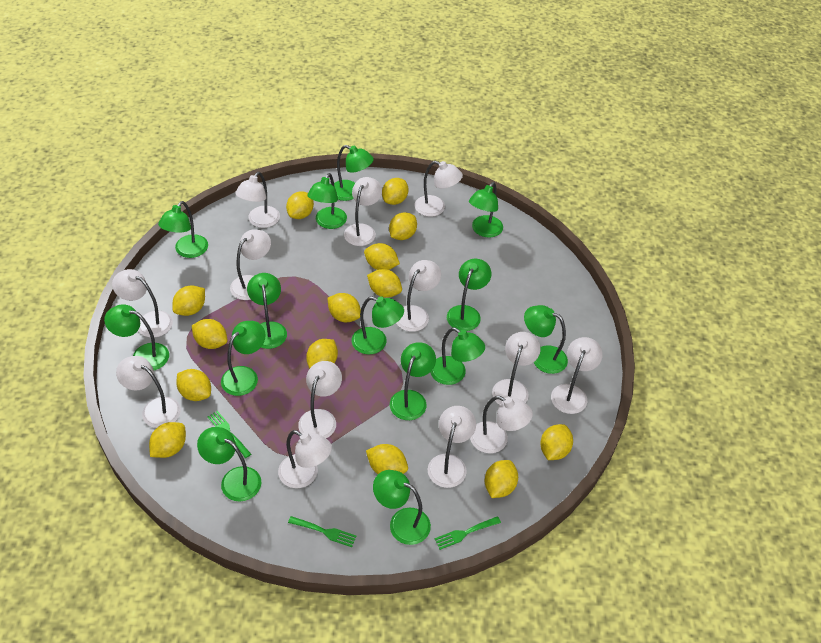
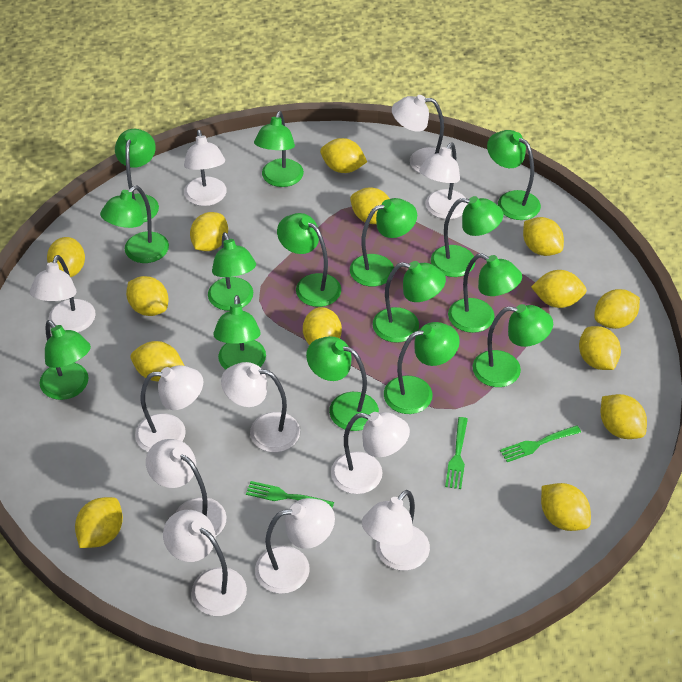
green lamp: [104,305,169,370] [158,201,208,258] [197,427,262,502] [221,321,266,396] [247,273,287,349] [307,173,347,229] [334,145,374,201] [352,296,404,354] [373,470,431,545] [390,342,436,420] [430,327,485,385] [447,259,491,331] [469,182,503,237] [524,305,568,374] = 14 -> [40,320,91,400] [100,186,169,263] [115,129,159,223] [208,232,256,311] [213,295,266,370] [254,111,304,187] [277,213,341,307] [306,336,379,431] [350,198,417,287] [373,261,446,343] [384,322,460,414] [431,196,503,277] [448,253,522,333] [473,304,553,387] [487,130,541,220] = 15
white lamp: [112,269,173,337] [116,356,181,428] [230,229,271,300] [235,172,280,228] [278,430,332,488] [298,361,342,438] [344,177,382,246] [396,260,441,332] [415,161,463,217] [428,406,476,488] [470,396,533,453] [492,332,541,405] [551,337,603,414] = 13 -> [30,255,96,332] [135,365,203,452] [146,439,227,537] [163,510,247,616] [184,130,227,206] [221,362,300,452] [255,498,335,594] [331,412,410,494] [362,490,430,571] [392,95,444,174] [419,143,468,219] = 11

